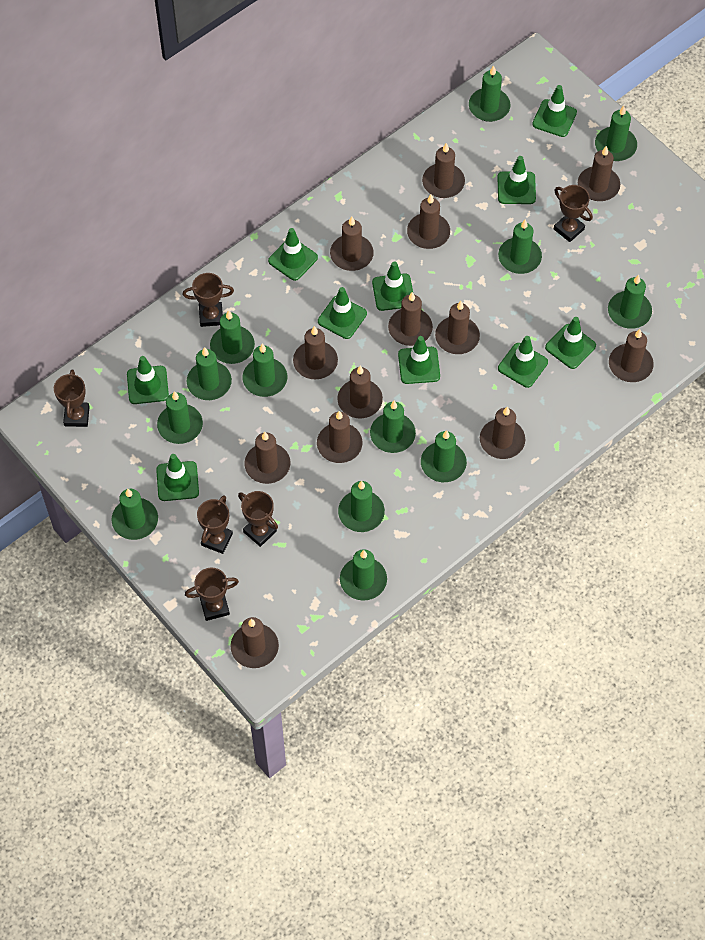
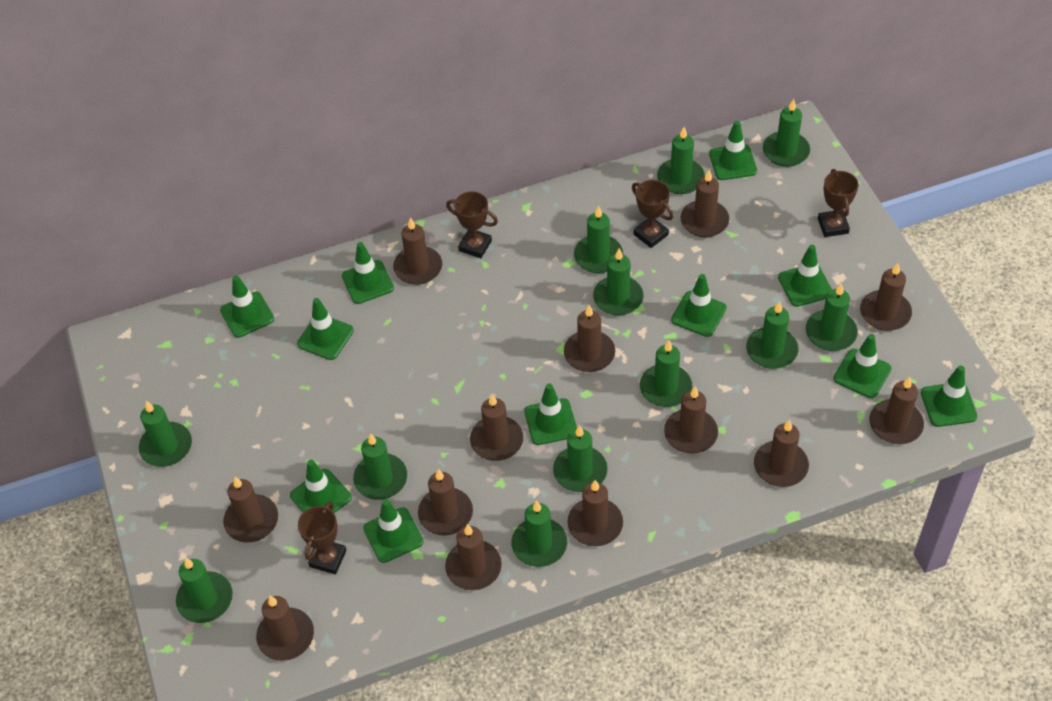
brown trophy: [54,369,90,427] [183,273,234,327] [185,568,239,621] [197,495,233,554] [238,491,278,547] [554,185,593,242] = 6 -> [298,501,347,574] [446,191,498,258] [632,180,674,248] [818,169,859,237] = 4
green candle: [111,489,158,540] [157,391,203,444] [187,347,232,400] [210,310,255,364] [243,344,287,397] [338,481,385,532] [340,549,387,601] [370,401,416,453] [421,430,467,482] [469,65,511,122] [498,219,542,274] [595,106,637,161] [608,275,652,329] = 13 -> [139,401,192,467] [176,557,233,623] [353,433,407,500] [511,500,567,567] [553,425,608,492] [574,206,623,273] [593,248,644,315] [640,340,692,407] [657,127,705,194] [746,301,798,369] [763,99,810,167] [806,283,858,351] = 12
green traffic cone: [127,356,169,404] [156,454,199,501] [268,228,318,281] [318,287,367,339] [372,261,413,311] [398,336,440,384] [497,156,536,204] [498,336,548,388] [532,85,577,137] [545,317,596,369] = 10 -> [220,275,274,338] [290,460,352,513] [297,298,354,360] [342,242,394,304] [363,499,423,563] [524,384,577,445] [671,274,727,337] [709,121,757,180] [778,245,832,307] [833,334,892,398] [921,365,978,427] = 11

